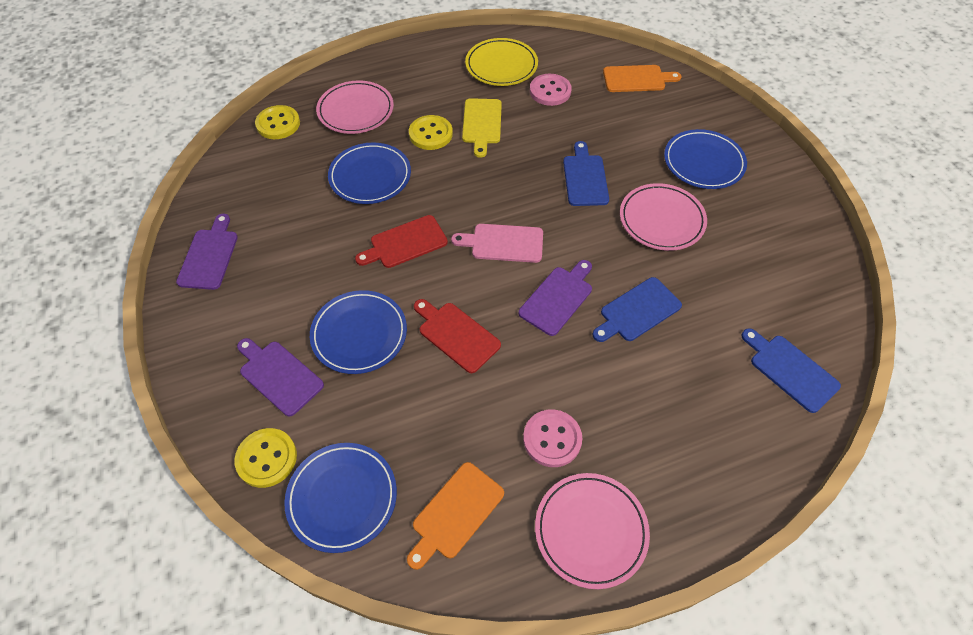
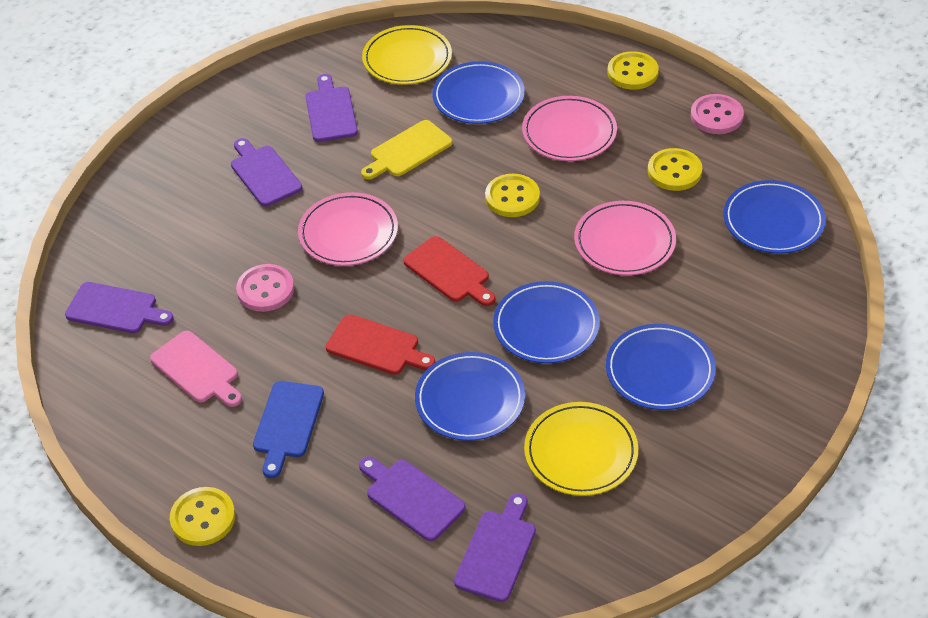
blue cutting board: [563,141,609,206] [593,277,682,342] [741,328,841,413] = 3 -> [253,381,324,478] = 1
blue plate: [284,443,397,553] [310,290,407,374] [328,142,411,204] [664,129,747,189] = 4 -> [415,352,525,441] [432,61,525,124] [493,281,600,363] [606,324,716,410] [724,180,826,254] = 5
orange cutting board: [407,462,504,570] [603,65,681,92] = 2 -> none = 0
purple cutting board: [176,214,238,290] [237,338,324,416] [519,260,592,336] = 3 -> [65,282,174,333] [231,138,303,207] [305,74,358,142] [359,456,465,541] [454,493,536,602] = 5
yellow button: [234,428,297,488] [255,105,300,139] [409,115,453,150] = 3 -> [170,487,235,546] [485,174,540,217] [608,51,659,90] [648,148,702,191] = 4
yellow plate: [465,38,538,86] = 1 -> [362,25,452,85] [524,402,638,496] = 2

